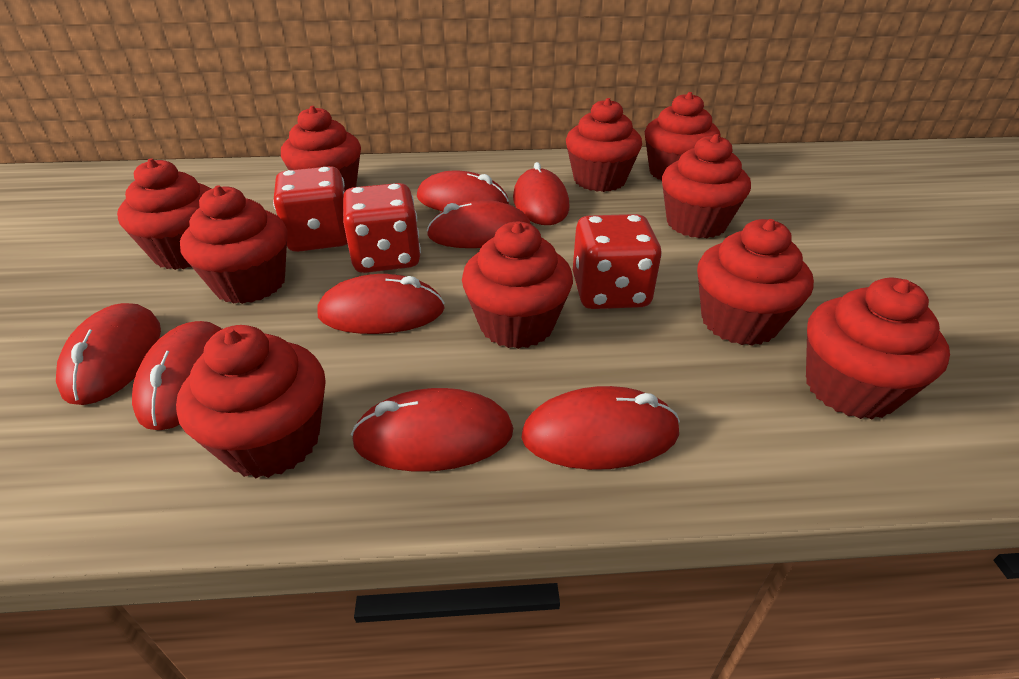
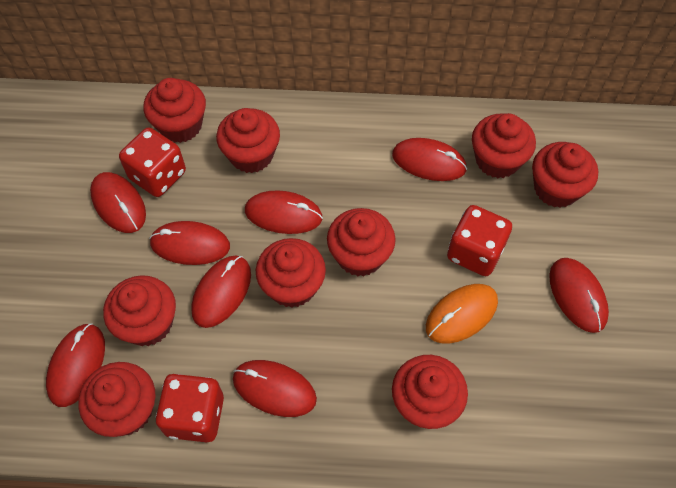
orange mouse: none = 0 -> [426,284,498,343] = 1
red cupcake: [117,158,211,270] [176,325,326,479] [180,185,288,304] [281,106,361,191] [462,221,573,349] [566,98,642,192] [645,92,721,180] [662,134,751,238] [697,219,814,346] [806,278,950,419] = 10 -> [78,362,156,437] [103,275,176,346] [143,78,206,143] [216,108,280,173] [256,238,326,308] [327,208,396,276] [392,355,468,429] [472,113,536,178] [532,142,598,208] = 9

